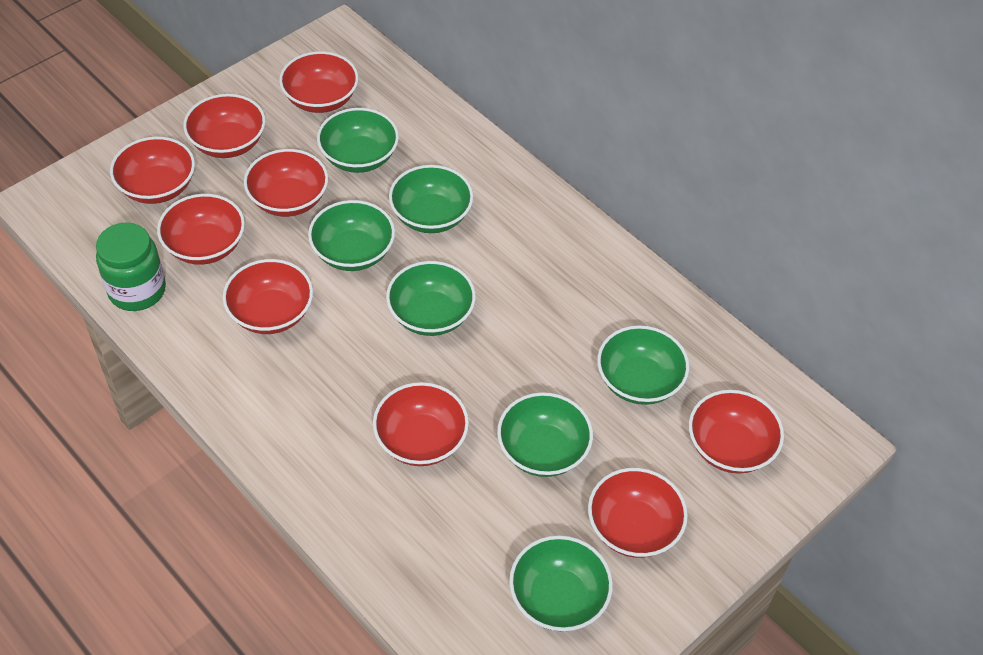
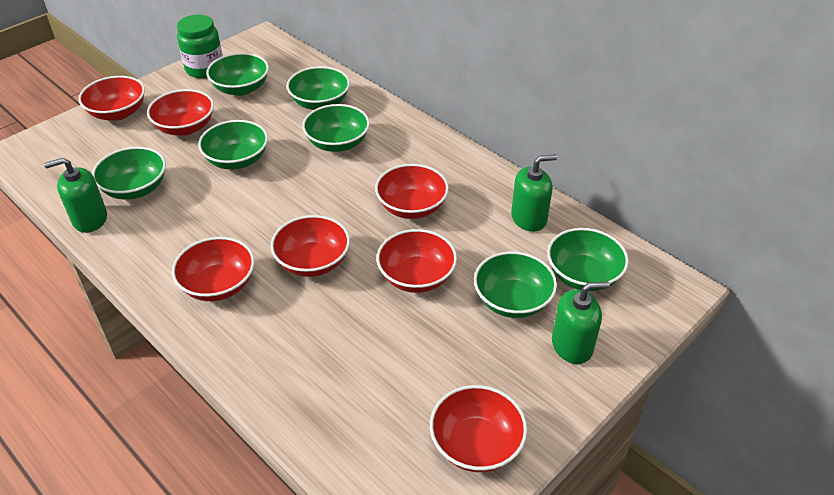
green soap dispenser: none = 0 -> [44,158,107,233] [511,154,557,232] [552,281,610,364] = 3
red bowl: [110,137,195,204] [157,194,245,265] [183,94,266,158] [223,259,313,334] [244,149,328,217] [279,51,358,113] [373,382,469,466] [588,468,688,558] [689,390,784,474] = 9 -> [78,76,145,121] [147,89,214,135] [172,237,254,301] [271,215,350,277] [375,164,449,219] [377,229,457,293] [430,385,527,472] = 7

